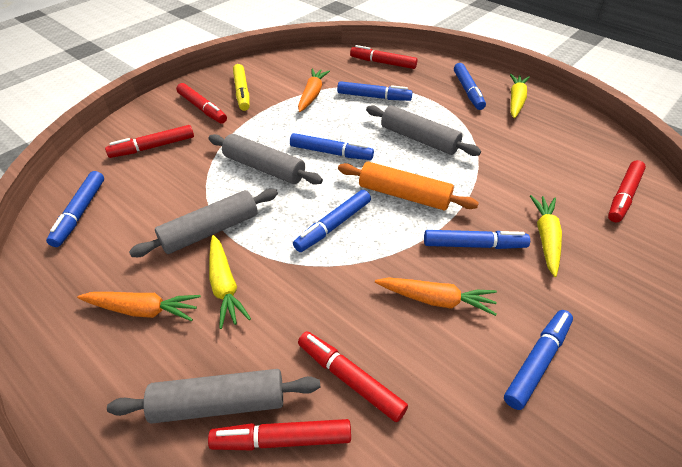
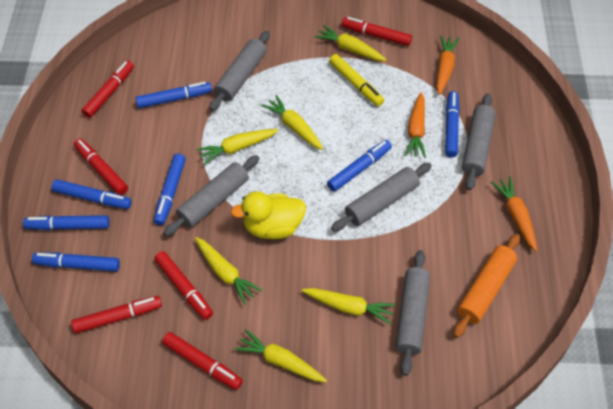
grey rolling pin: [107,369,320,424] [129,189,278,257] [208,134,323,184] [366,105,481,156] = 4 -> [164,155,259,236] [210,31,270,111] [331,163,432,231] [396,250,430,376] [462,93,496,190] = 5
yellow carrot: [209,235,251,329] [510,74,530,118] [530,195,562,277] = 3 -> [195,237,262,305] [196,129,279,165] [234,329,327,382] [261,95,323,150] [302,288,396,324] [314,25,387,61] = 6
yellow duck: none = 0 -> [230,191,306,239] = 1

